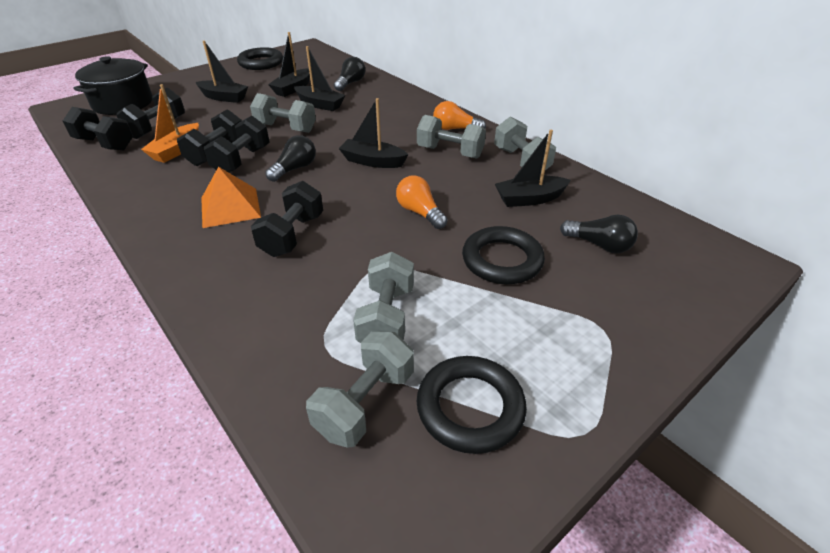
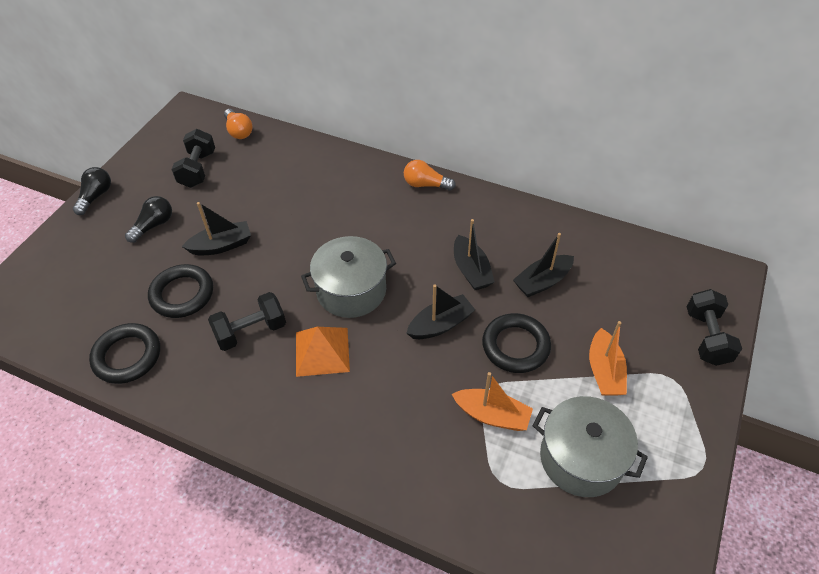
black boat: [196,41,248,103] [268,32,310,97] [294,46,345,111] [339,98,408,168] [495,130,571,207] = 5 -> [182,202,251,255] [406,284,475,339] [454,219,495,290] [513,233,574,297] = 4
black dumbbell: [63,107,133,150] [116,88,185,139] [177,109,242,166] [204,116,270,172] [251,181,323,257] = 5 -> [171,129,215,188] [208,292,286,351] [687,289,742,366] = 3
black light bulb: [265,135,316,182] [334,57,365,91] [560,215,638,253] = 3 -> [73,167,111,215] [125,196,172,243] = 2
black pot: [74,56,153,115] = 1 -> none = 0
grey dumbbell: [250,93,316,133] [306,331,414,448] [353,252,414,343] [417,115,486,159] [494,117,556,171] = 5 -> none = 0
grey pot: none = 0 -> [301,236,396,318] [533,396,648,497] = 2
orange boat: [141,84,199,163] = 1 -> [452,372,533,431] [589,321,627,396] = 2

